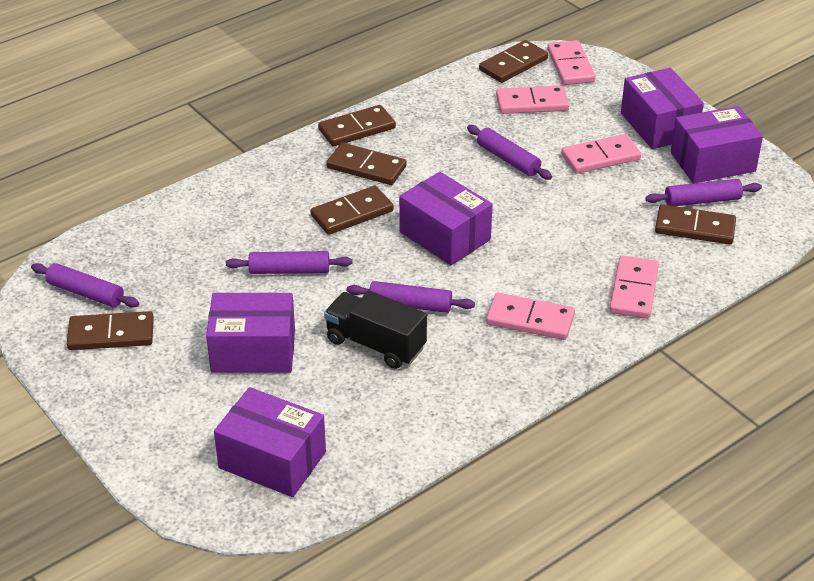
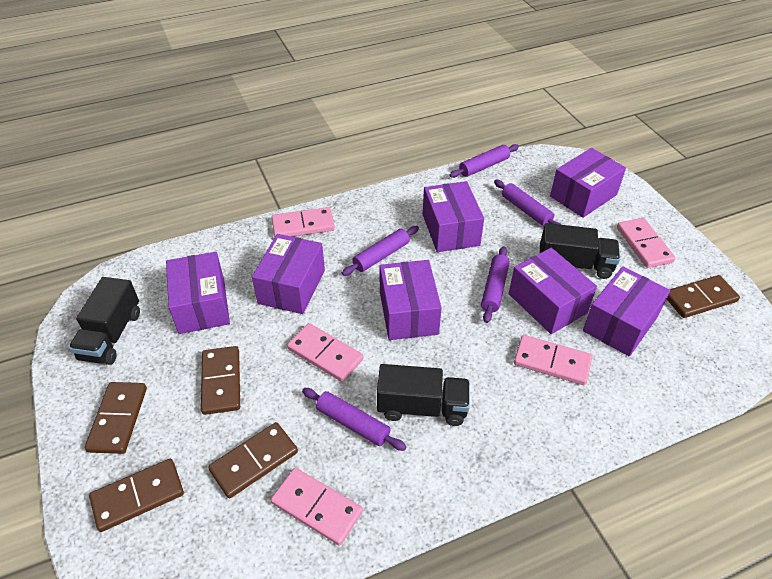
black truck: [324,291,427,369] = 1 -> [69,277,140,365] [377,364,470,426] [540,223,620,279] = 3
brown domino: [67,311,154,350] [310,186,394,235] [318,105,396,146] [326,143,407,185] [479,40,548,83] [655,204,736,245] = 6 -> [85,382,147,454] [89,459,184,532] [201,346,240,415] [208,422,298,498] [667,275,740,318] = 5
purple box: [206,293,295,373] [214,387,326,497] [399,172,493,266] [621,68,704,149] [671,106,763,183] = 5 -> [166,252,230,334] [252,234,325,314] [379,260,442,340] [423,181,484,252] [509,248,597,334] [550,148,626,218] [583,267,670,357] = 7

